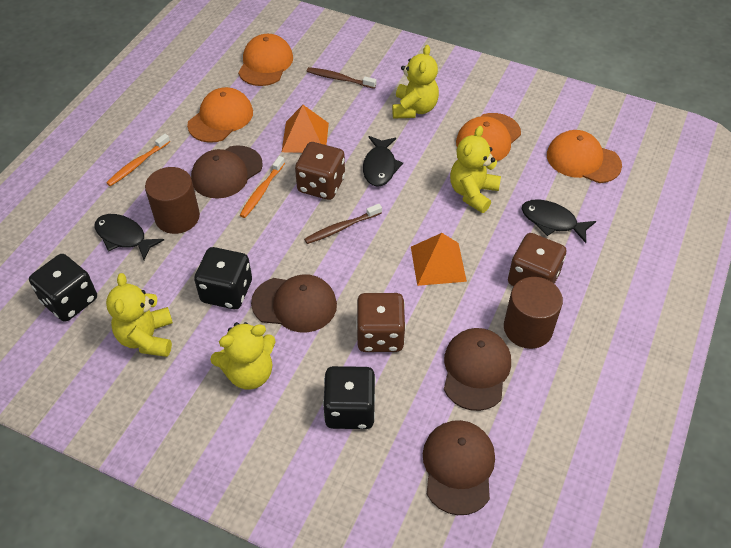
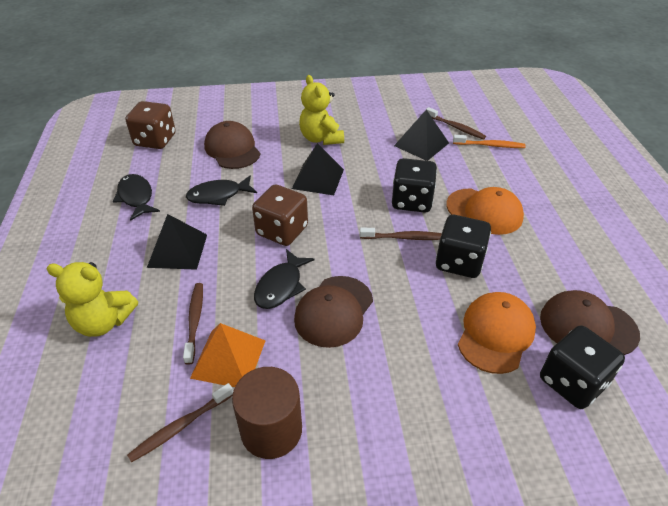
black pyramid: none = 0 -> [147,214,207,270] [292,143,344,195] [394,110,449,161] = 3
brown cap: [191,145,263,199] [251,274,337,332] [423,420,495,515] [444,328,511,411] = 4 -> [204,121,261,169] [294,276,373,348] [540,290,640,355] = 3
brown cylinder: [145,167,200,234] [504,277,563,349] = 2 -> [232,367,302,459] = 1
brown dice: [295,142,345,200] [356,293,406,352] [508,233,566,286] = 3 -> [126,101,176,149] [252,185,308,246] = 2
brown toothbrush: [304,204,382,244] [306,67,376,89] = 2 -> [127,383,233,462] [183,283,203,365] [360,228,442,240] [426,107,486,140] = 4
orange cap: [187,87,253,143] [238,34,293,86] [456,113,521,161] [547,130,622,183] = 4 -> [446,187,524,235] [458,292,536,374] = 2
orange pyramid: [282,105,329,153] [411,233,467,286] = 2 -> [190,323,265,387] = 1
orange toothbrush: [106,134,170,186] [240,156,285,218] = 2 -> [453,135,526,148] = 1
yellow teddy bear: [106,273,173,357] [210,322,276,390] [392,45,439,119] [450,126,501,213] = 4 -> [47,262,138,337] [299,75,344,145] = 2

